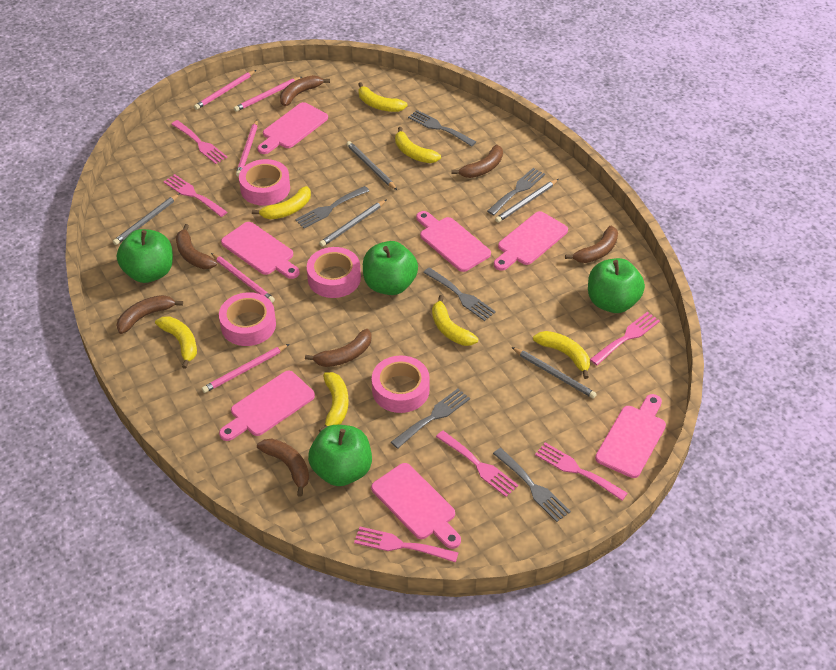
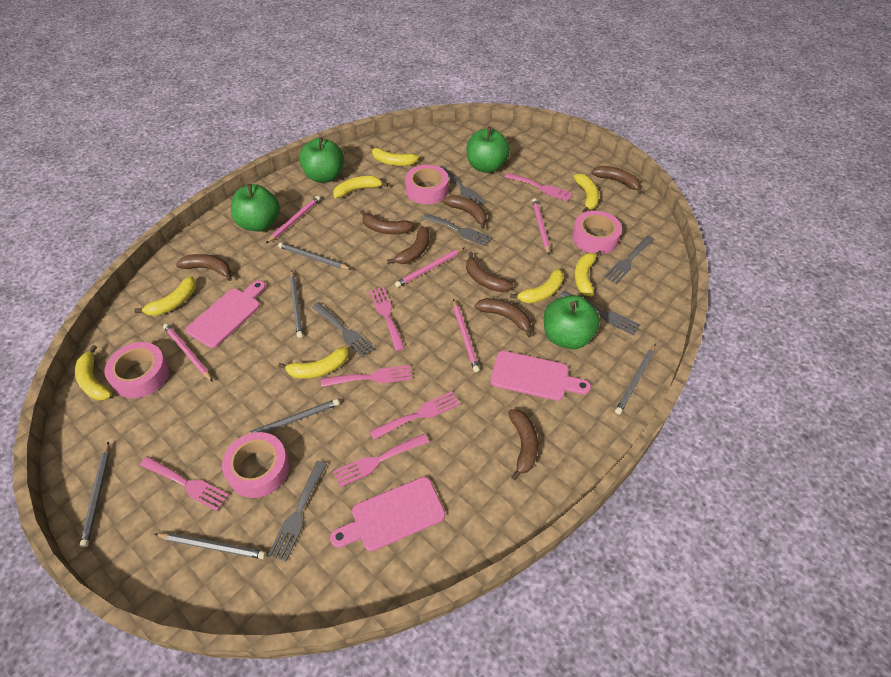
brown banana: [116,295,183,334] [176,224,217,269] [257,439,309,497] [280,75,330,106] [305,329,372,367] [451,145,503,178] [565,226,618,263] = 7 -> [176,254,232,281] [360,210,415,234] [387,226,430,264] [443,195,487,229] [466,252,514,292] [475,298,532,338] [508,409,538,480] [592,166,643,194] = 8
grey pencil: [113,193,180,245] [319,199,387,247] [346,141,397,190] [495,179,558,223] [511,347,597,398] = 5 -> [80,441,110,547] [155,533,266,559] [241,399,339,437] [278,242,351,270] [290,270,303,338] [615,344,656,415] = 6
pink cutting board: [219,371,315,441] [221,222,300,279] [258,102,328,154] [371,463,461,549] [416,211,491,272] [494,211,568,271] [595,394,666,478] = 7 -> [186,280,266,348] [330,477,445,551] [490,351,591,401] = 3
yellow banana: [155,316,197,369] [252,186,311,219] [319,372,349,432] [358,82,408,112] [395,127,441,163] [432,295,478,346] [533,331,590,379] = 7 -> [75,345,112,400] [134,276,196,316] [278,346,349,379] [333,176,388,198] [370,145,419,166] [510,268,564,303] [574,174,599,213] [574,251,602,297] = 8

